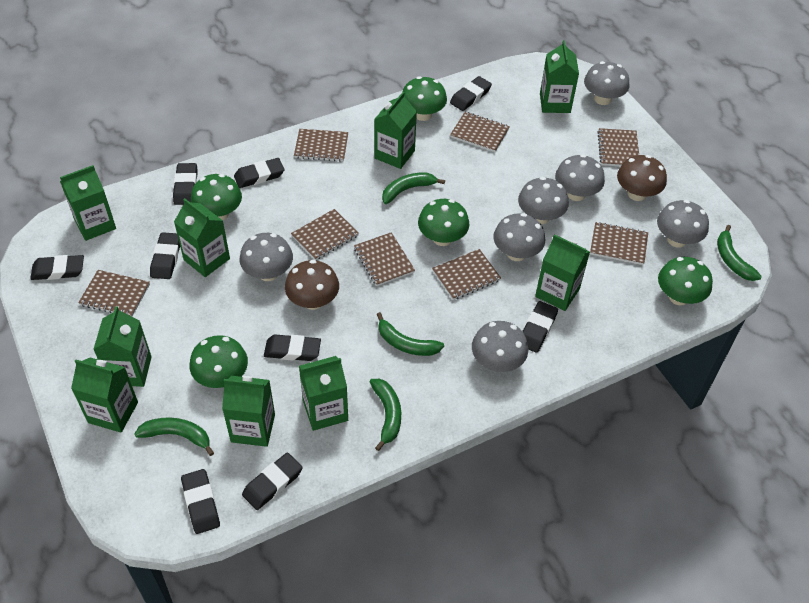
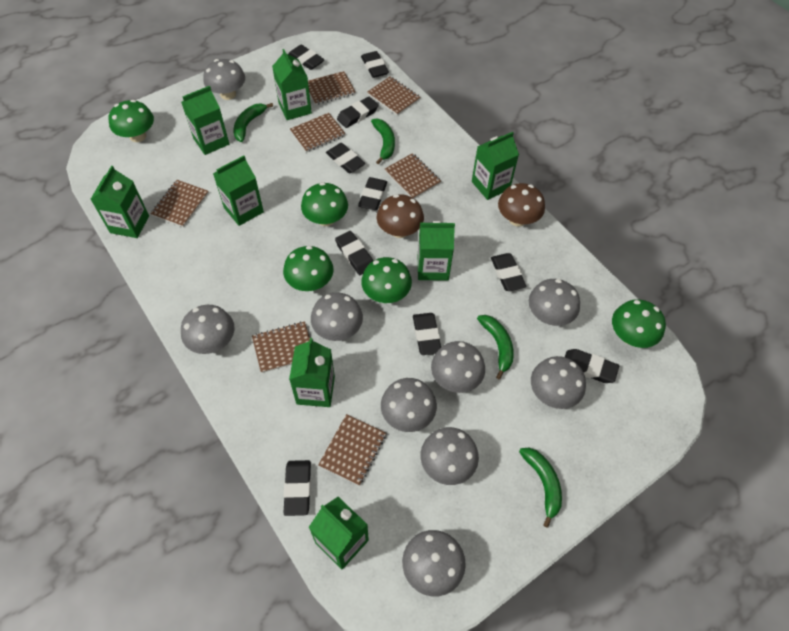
black eraser: [30,255,84,280] [150,232,180,279] [173,163,198,205] [181,469,220,534] [234,158,284,188] [242,453,302,510] [264,334,321,361] [450,76,492,111] [523,301,558,353] = 9 -> [284,460,311,516] [288,45,325,70] [326,143,365,173] [335,231,373,275] [337,97,379,128] [358,177,387,210] [361,51,389,78] [413,313,441,355] [491,253,526,291] [565,349,619,383] = 10
brown notebook: [78,270,150,316] [291,209,359,260] [294,129,348,161] [354,232,415,286] [432,249,501,300] [450,112,510,152] [590,222,648,265] [597,128,639,166] = 8 -> [150,180,209,227] [252,321,310,373] [290,113,346,152] [308,71,355,105] [318,414,386,486] [367,76,421,116] [385,153,441,199] = 7
green banana: [134,417,214,456] [370,379,401,451] [377,312,444,356] [382,172,445,204] [717,225,762,281] = 5 -> [233,103,273,142] [371,119,395,164] [477,315,514,379] [519,448,562,528] = 4
green carton: [60,165,116,241] [71,357,138,433] [93,306,152,387] [174,198,230,277] [222,376,275,447] [299,356,348,431] [374,92,417,169] [535,234,590,311] [540,40,579,113] = 9 -> [90,166,149,238] [181,86,229,155] [213,155,264,226] [272,49,312,120] [289,338,335,407] [309,497,369,569] [418,221,455,281] [472,132,519,200] = 8
grey mushroom: [240,233,293,281] [472,321,528,372] [493,213,545,261] [518,177,569,224] [555,154,605,201] [584,61,629,105] [657,200,709,248] = 7 -> [181,305,235,354] [204,59,245,100] [311,293,363,341] [381,378,437,432] [402,530,466,596] [420,427,479,485] [431,341,485,393] [529,279,580,326] [531,356,586,409] = 9

